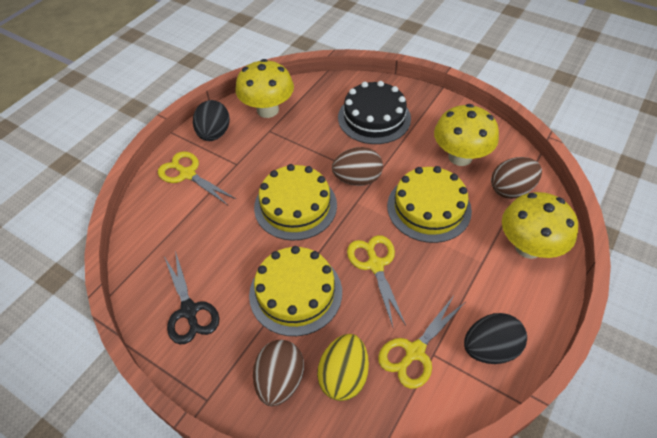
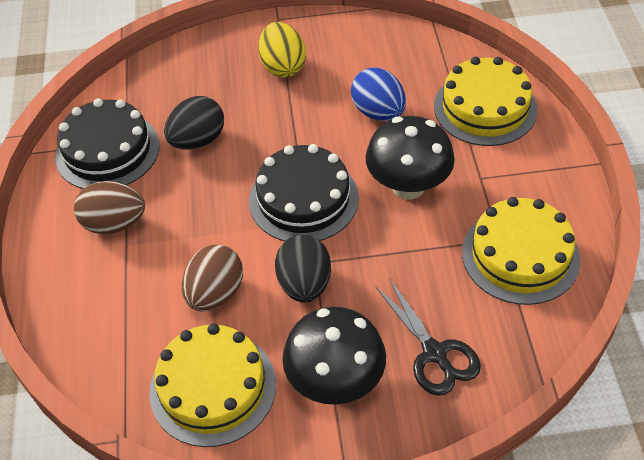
black cake: [338,81,411,144] = 1 -> [55,98,160,189] [249,144,359,241] = 2
black mushroom: none = 0 -> [282,307,386,405] [366,116,455,200] = 2
blue egg: none = 0 -> [351,68,406,121] = 1
brown egg: [253,340,304,406] [332,147,383,186] [491,157,542,199] = 3 -> [74,181,145,234] [182,245,243,311] = 2
yellow mushroom: [235,59,294,118] [434,104,499,166] [502,192,578,259] = 3 -> none = 0
yellow scissors: [158,151,236,205] [347,235,406,327] [378,296,464,389] = 3 -> none = 0

